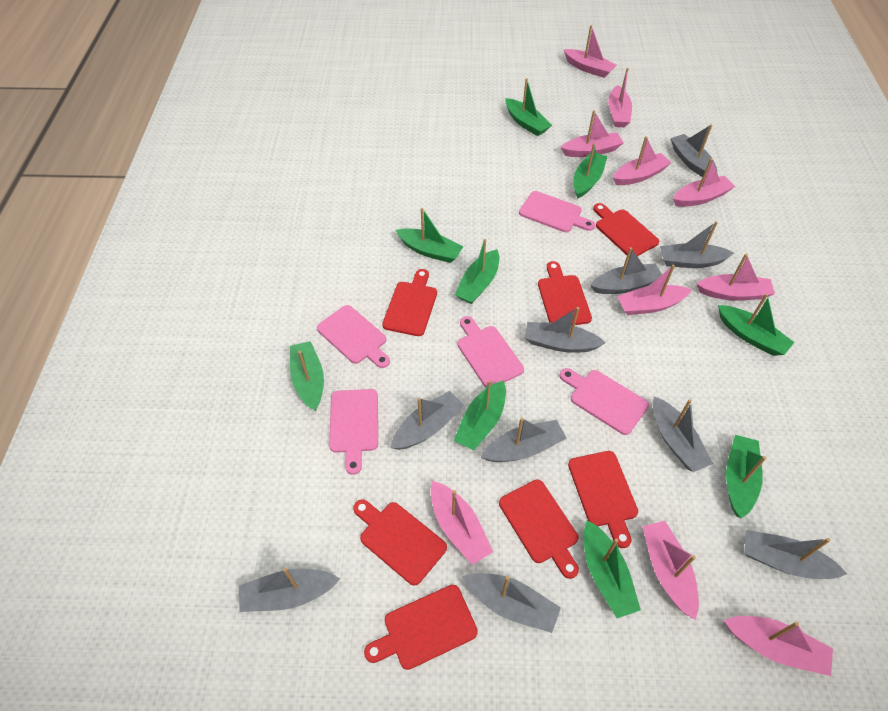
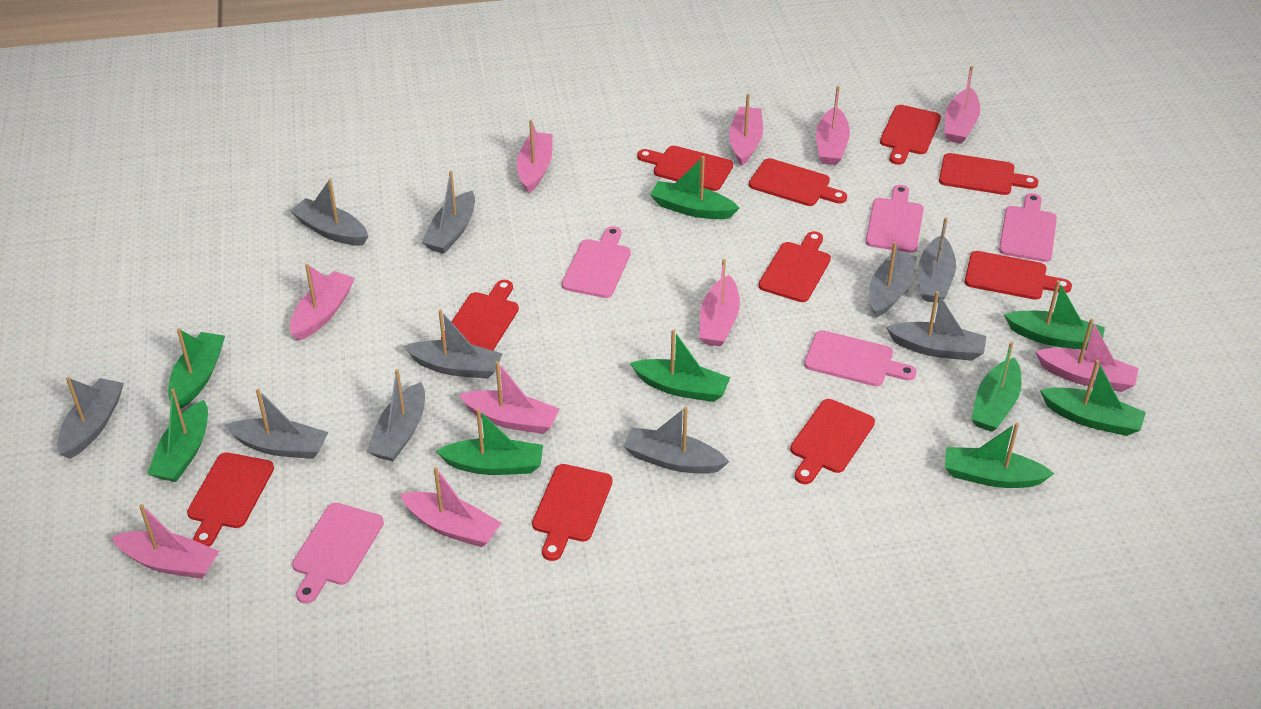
red cutting board: [353,499,447,585] [364,585,478,670] [382,269,437,336] [499,479,579,579] [538,261,592,325] [568,451,638,548] [593,203,659,256] = 7 -> [187,452,274,547] [441,280,519,351] [532,464,613,561] [637,146,733,191] [749,158,847,206] [758,231,831,302] [790,399,875,484] [880,105,941,165] [939,153,1039,195] [965,251,1072,300] = 10

